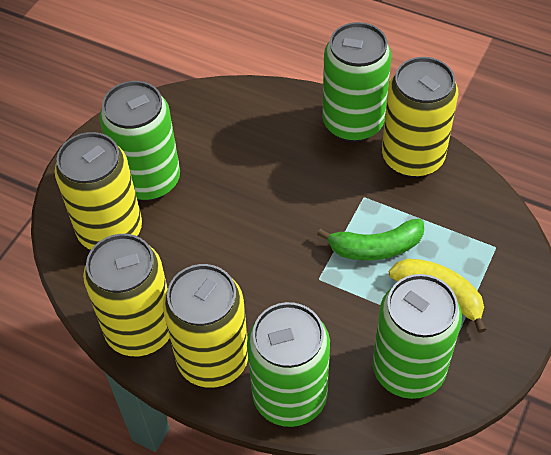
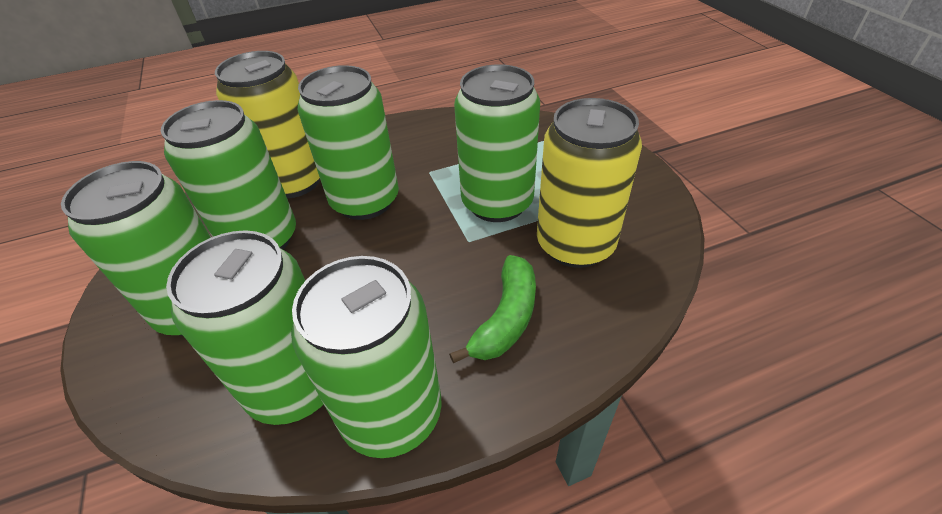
green can: [99,81,180,201] [247,302,330,427] [322,22,392,142] [373,274,462,399] = 4 -> [61,161,211,336] [161,100,296,249] [166,230,323,425] [291,256,442,458] [297,65,399,220] [454,64,540,222] = 6
yellow banana: [389,259,486,333] = 1 -> none = 0
yellow can: [55,132,142,250] [83,234,170,356] [163,264,248,388] [382,57,458,177] = 4 -> [215,51,320,198] [537,98,642,268] = 2

